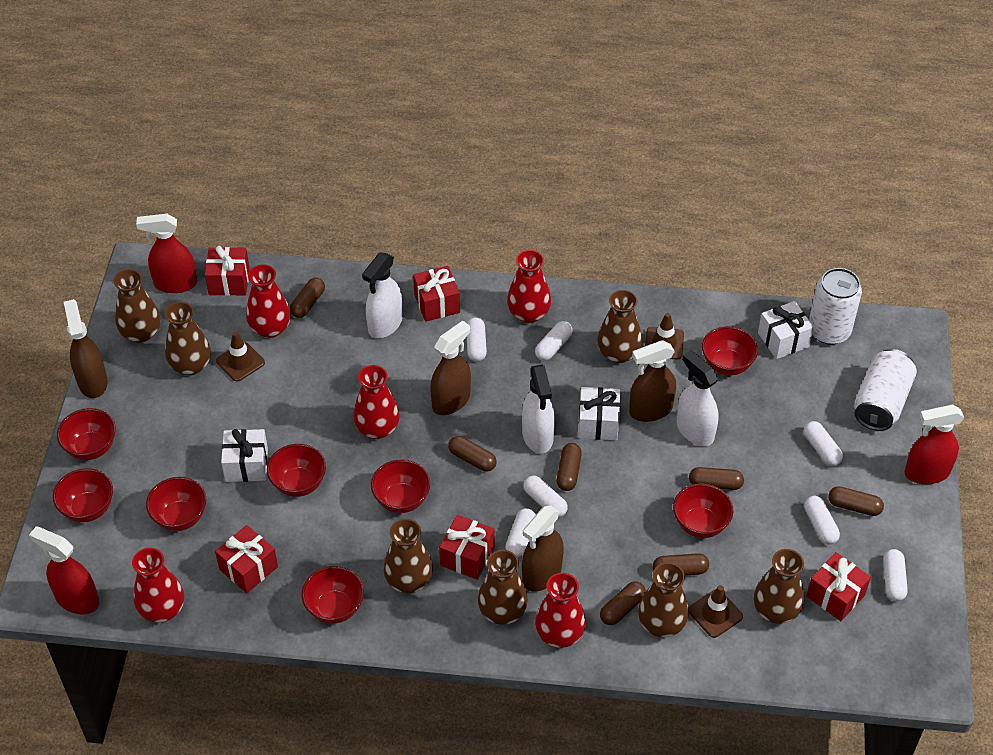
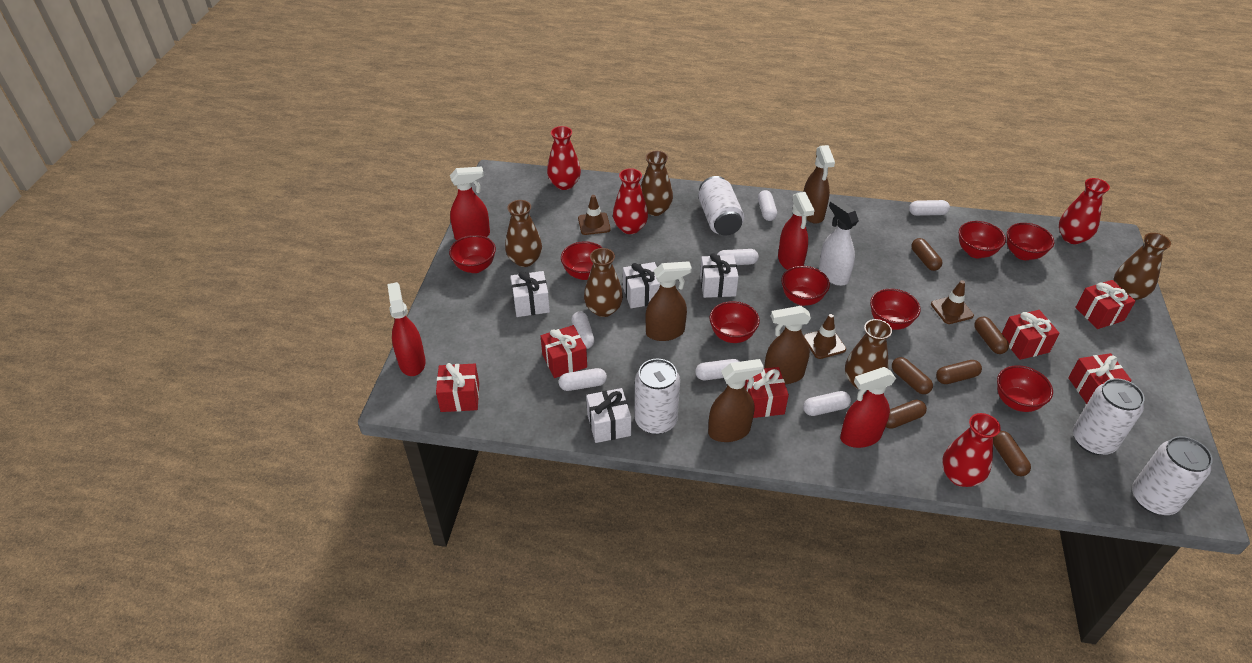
brown capsule: [290,278,325,318] [448,436,497,472] [557,443,582,491] [600,581,646,625] [653,553,709,576] [689,467,744,490] [828,486,884,516] = 7 -> [886,400,927,429] [892,357,933,394] [911,238,942,271] [936,360,982,384] [974,317,1009,354] [993,431,1031,476] = 6
brown vase: [113,269,160,343] [165,302,211,376] [384,519,433,593] [478,550,528,625] [597,290,642,363] [638,562,689,637] [754,549,804,624] = 7 -> [505,200,542,267] [584,248,623,317] [641,151,673,216] [845,319,892,389] [1113,233,1171,301] = 5
red gift: [205,246,250,296] [215,525,278,593] [413,266,460,322] [439,515,494,580] [806,552,871,621] = 5 -> [436,363,479,412] [541,325,587,378] [744,367,789,418] [1002,310,1059,360] [1068,353,1132,404] [1075,280,1136,329] = 6
red spray bottle: [29,527,99,614] [136,214,197,293] [904,405,964,484] = 3 -> [387,282,426,376] [450,167,490,240] [778,192,815,270] [840,367,896,448] = 4
red vase: [132,548,184,623] [246,264,291,338] [353,365,400,439] [507,250,551,323] [535,573,586,648] = 5 -> [547,126,581,190] [613,168,648,234] [942,413,1001,487] [1059,178,1110,244] = 4
white can: [809,268,862,345] [854,349,917,431] = 2 -> [635,359,680,434] [698,176,744,236] [1073,378,1145,455] [1132,436,1213,515] = 4
white gift: [221,429,268,482] [578,387,620,440] [758,301,814,359] = 3 -> [510,271,550,317] [586,388,631,443] [623,262,660,308] [700,253,739,298] = 4
white spray bottle: [362,253,402,339] [522,365,555,453] [677,350,719,446] = 3 -> [819,199,859,286] = 1

